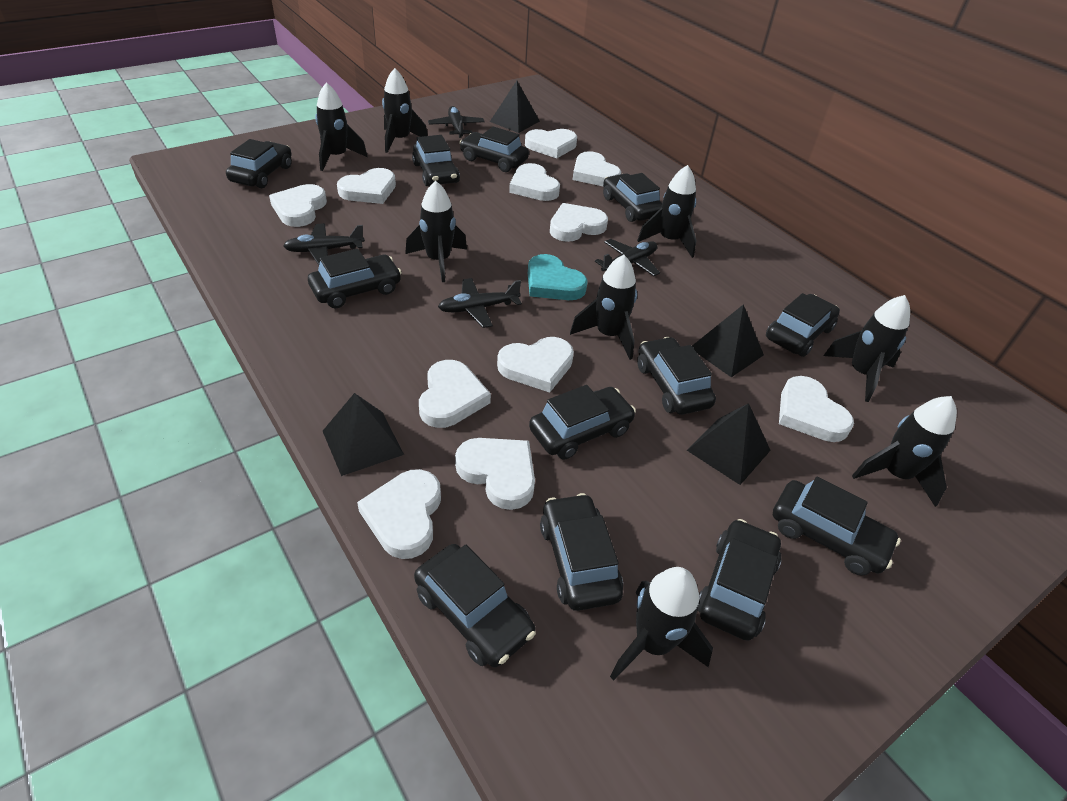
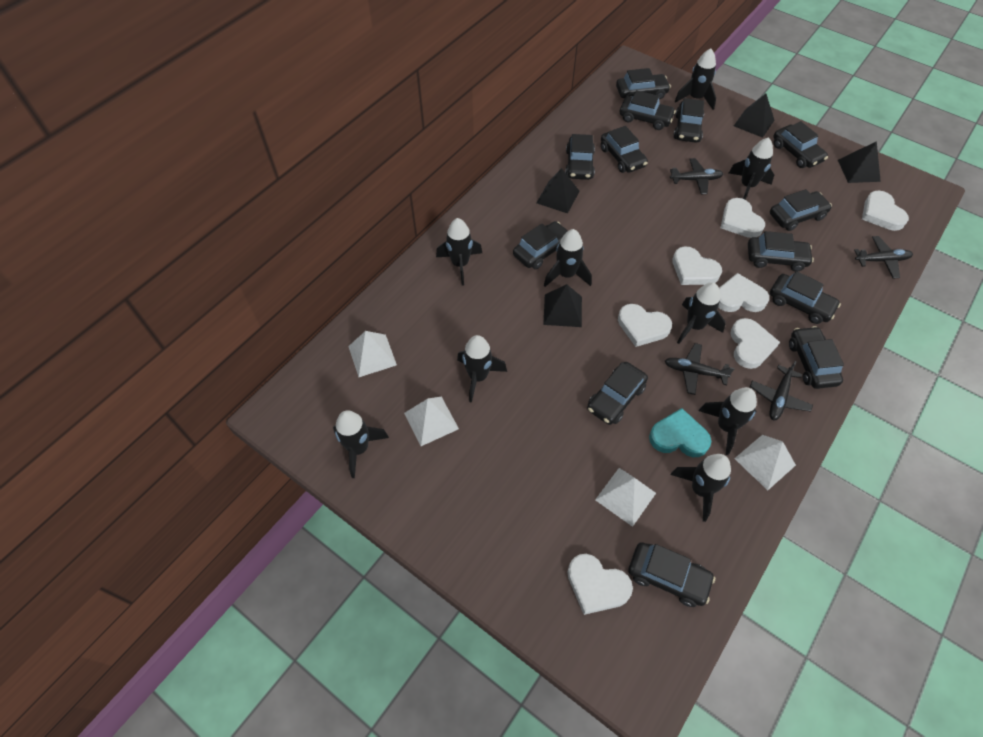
black car: [226,139,292,188] [308,249,402,308] [412,135,460,186] [414,544,536,667] [459,126,529,172] [529,385,636,460] [540,493,623,611] [603,173,662,222] [637,337,716,415] [697,519,782,641] [766,293,840,357] [773,477,901,576] = 12 -> [513,221,568,269] [565,134,595,180] [587,362,648,425] [601,126,648,173] [616,68,671,99] [620,90,676,130] [628,542,715,607] [673,98,704,143] [748,231,814,271] [770,189,832,231] [770,271,841,324] [773,121,828,168] [789,326,844,389] = 13
black rocket: [315,82,368,171] [382,68,428,153] [405,181,467,282] [570,255,637,360] [610,567,713,681] [637,165,696,258] [823,295,910,402] [852,396,957,507] = 8 -> [333,410,389,478] [436,218,482,286] [457,335,507,403] [544,229,592,287] [670,454,731,522] [674,48,716,110] [677,282,726,344] [698,387,757,455] [729,137,774,199] = 9
white heart: [269,184,327,227] [337,168,396,204] [357,469,441,559] [419,360,491,428] [455,438,535,510] [497,337,574,392] [509,163,560,201] [525,129,577,158] [550,203,608,242] [573,151,621,186] [779,376,854,442] = 11 -> [567,554,633,615] [618,304,672,347] [672,246,722,285] [718,273,769,312] [720,198,765,238] [730,318,780,369] [862,191,909,231] = 7
white pyramid: none = 0 -> [348,331,397,377] [404,396,459,446] [595,468,656,527] [734,435,796,490] = 4

